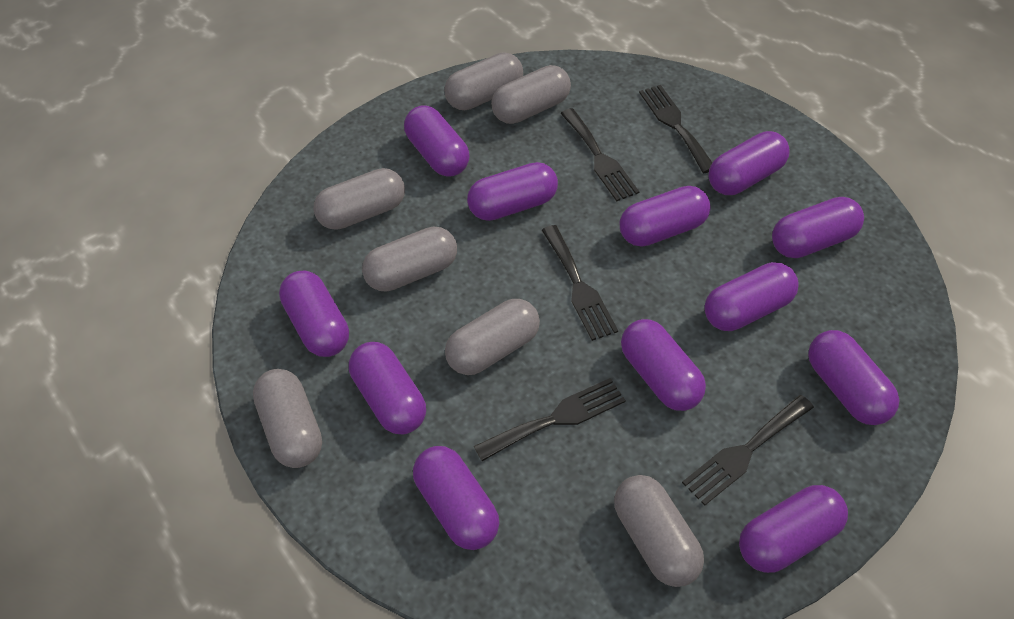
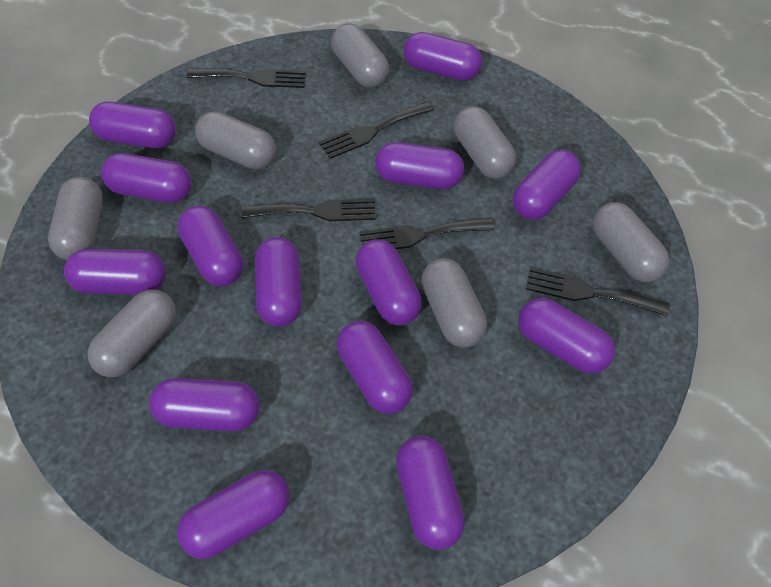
purple capsule: [279,270,349,357] [349,342,426,434] [404,105,469,177] [413,446,499,550] [467,162,558,221] [620,186,711,247] [621,319,706,411] [704,262,799,331] [709,131,789,195] [739,485,848,573] [772,197,864,258] [808,330,900,425] = 12 -> [64,249,166,295] [89,102,176,148] [101,153,192,203] [149,378,260,431] [177,206,243,286] [177,470,290,559] [255,237,302,327] [337,321,413,414] [356,239,422,326] [375,142,464,189] [396,436,465,550] [404,32,482,81] [513,149,581,220] [518,298,615,374] = 14

